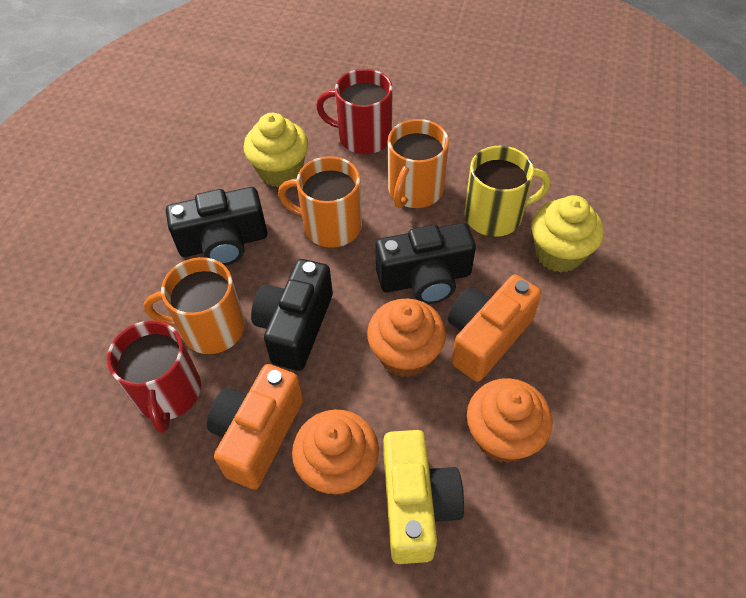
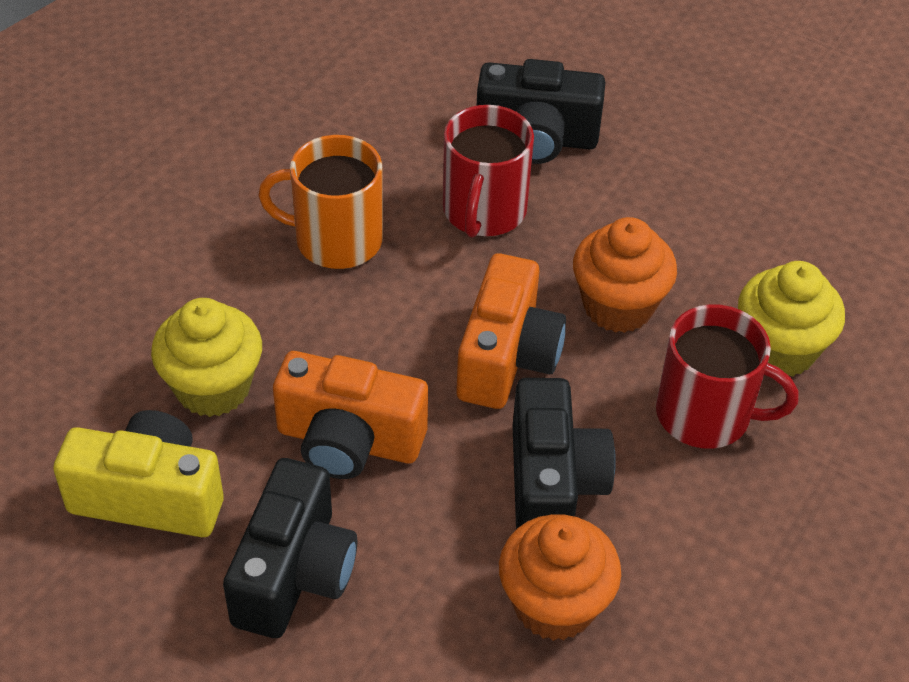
orange cupcake: [292,410,379,496] [367,298,446,378] [467,378,553,463] = 3 -> [499,514,621,641] [573,217,677,333] = 2
orange mug: [144,257,245,354] [278,156,362,248] [388,119,449,208] = 3 -> [258,135,383,269] = 1
yellow mug: [464,145,550,237] = 1 -> none = 0

